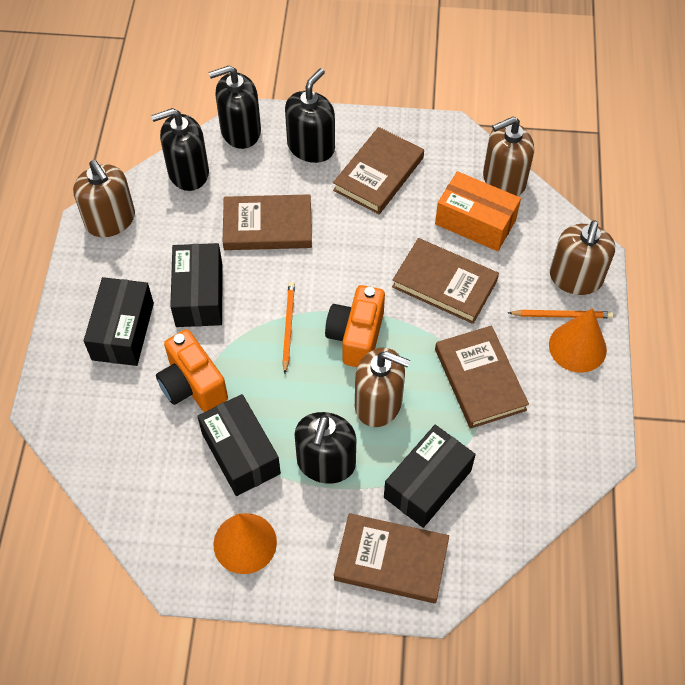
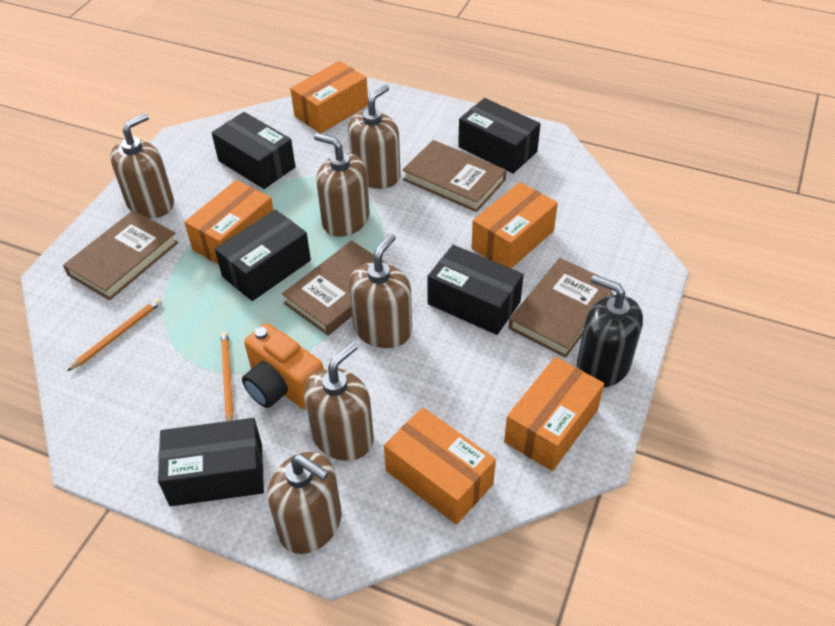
black box: [84,277,154,366] [170,243,223,327] [197,394,281,496] [384,425,476,528] = 4 -> [158,418,264,506] [212,112,295,189] [215,209,311,301] [427,245,524,335] [458,98,540,174] = 5
black soap dispenser: [151,108,209,191] [208,65,261,149] [285,68,335,163] [295,412,356,484] = 4 -> [577,275,643,387] = 1
brown book: [223,194,312,250] [333,127,424,214] [334,513,449,603] [392,238,499,324] [435,326,529,429] = 5 -> [63,210,178,300] [282,240,387,335] [402,140,506,212] [509,258,613,358] = 4
brown soap dispenser: [73,160,135,237] [355,348,410,427] [483,117,534,196] [550,220,615,295] = 4 -> [110,113,174,218] [268,452,342,554] [304,342,374,461] [314,133,370,237] [348,84,401,189] [349,233,412,348] = 6
orange box: [435,171,521,251] = 1 -> [184,180,273,265] [290,61,368,134] [384,407,496,525] [471,182,558,269] [504,357,604,471] = 5
orange camera: [156,329,228,412] [325,285,385,367] = 2 -> [242,323,323,410] = 1
orange cone: [214,513,277,574] [549,308,607,373] = 2 -> none = 0

